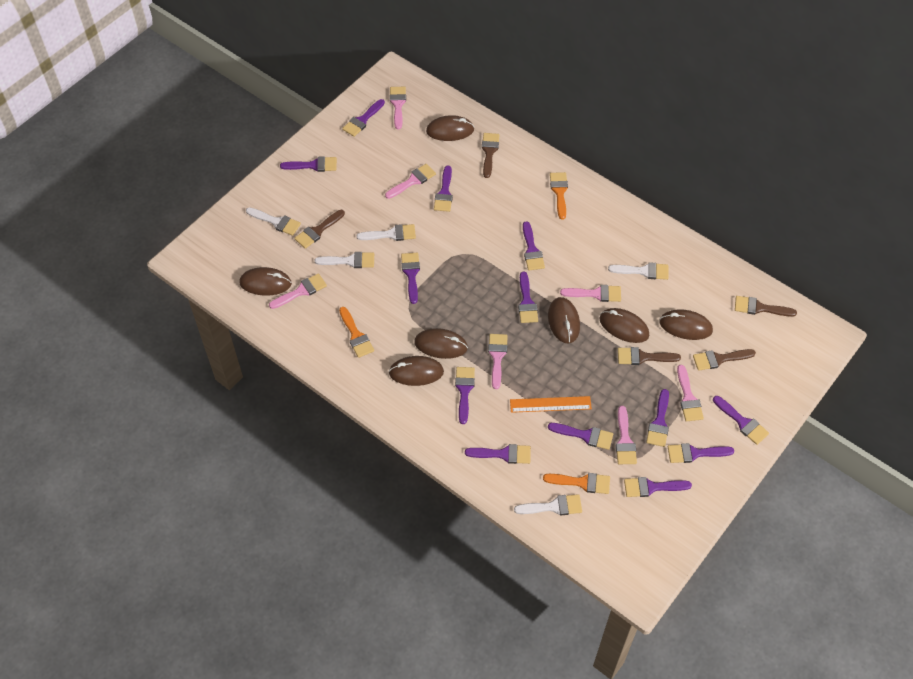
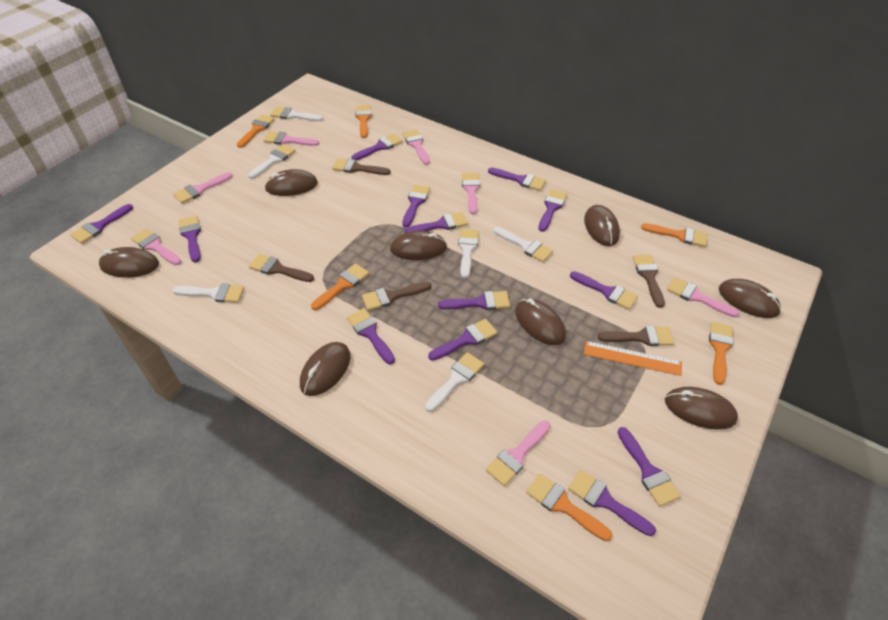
brown mouse: [239,267,292,296] [389,356,444,386] [414,328,468,359] [426,115,474,141] [548,297,580,343] [600,308,649,343] [659,309,713,340] = 7 -> [99,247,159,278] [264,169,318,196] [300,342,351,396] [390,231,447,260] [515,298,566,345] [584,205,620,246] [665,387,738,430] [719,279,781,318] = 8
orange brush: [339,307,374,358] [543,473,610,494] [550,172,568,219] = 3 -> [237,114,275,148] [311,263,369,310] [355,105,372,138] [526,473,612,541] [641,223,708,247] [709,322,734,385] = 6
white brush: [246,207,301,236] [315,252,374,268] [356,224,416,241] [514,494,582,515] [608,262,669,280] = 5 -> [172,283,244,303] [248,144,296,179] [270,107,323,121] [425,352,484,412] [458,229,479,279] [493,227,553,262] = 6

